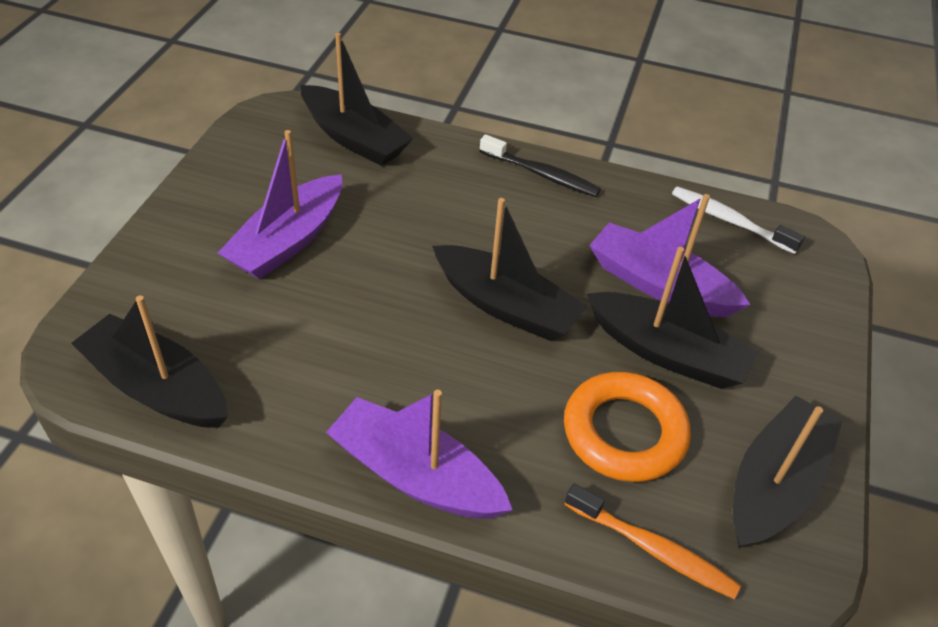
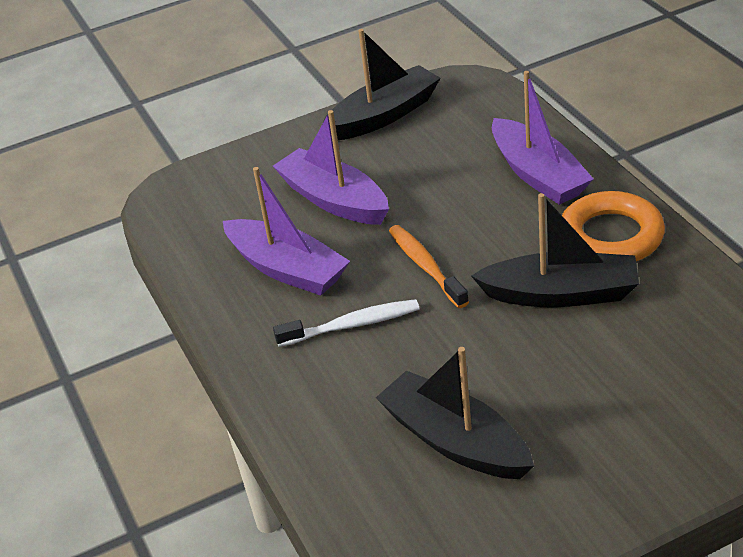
black boat: [71,295,228,428] [301,33,413,166] [432,198,588,341] [587,247,758,389] [733,396,843,548] = 5 -> [323,29,440,140] [376,347,534,479] [471,193,639,308] = 3
black toothbrush: [480,134,601,197] = 1 -> none = 0

